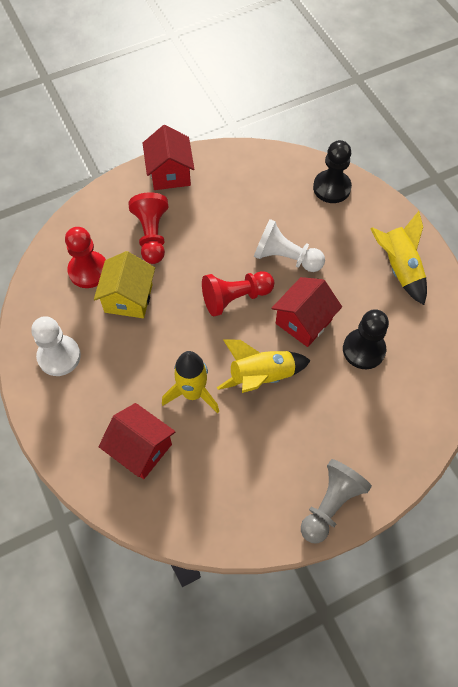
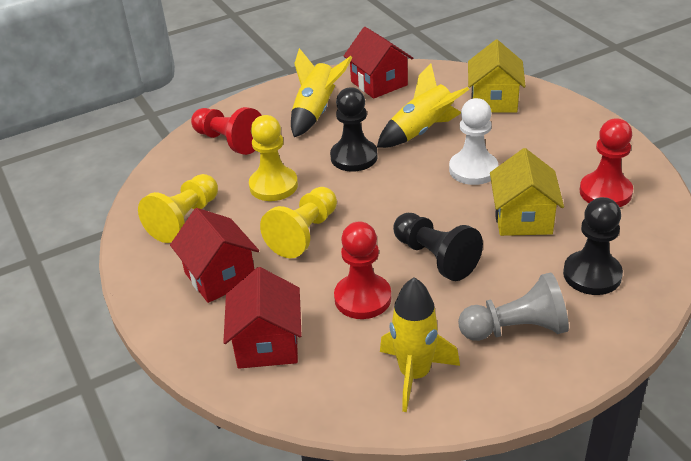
black pawn: [313,140,352,203] [343,309,389,369] = 2 -> [330,87,378,172] [393,213,483,281] [563,197,623,295] = 3
white pawn: [31,316,81,376] [254,219,325,272] = 2 -> [449,98,498,185] = 1
yellow house: [94,251,155,318] = 1 -> [468,40,526,113] [490,148,564,236] = 2
yellow pawn: none = 0 -> [138,174,218,243] [249,115,298,201] [260,187,337,258] = 3

